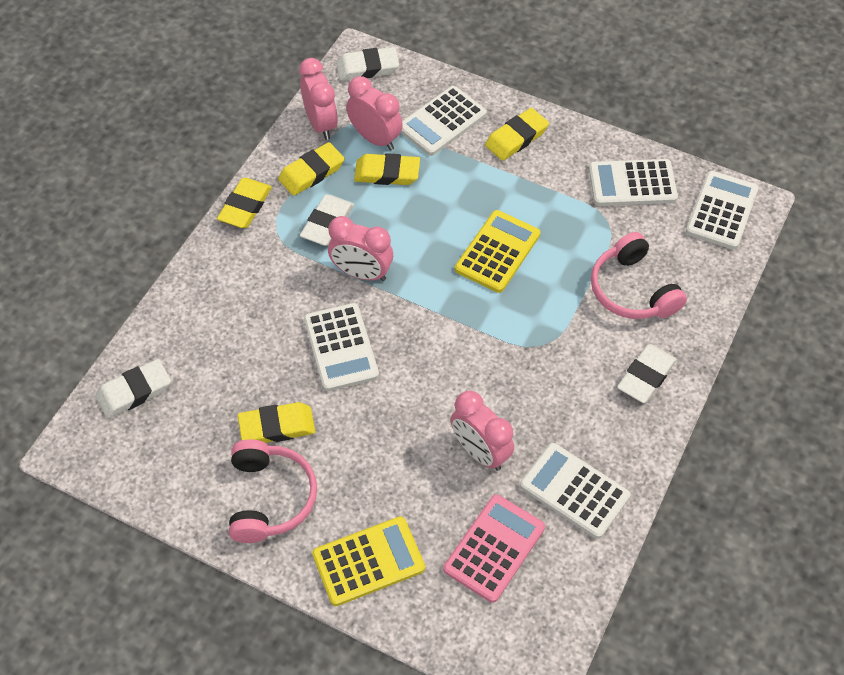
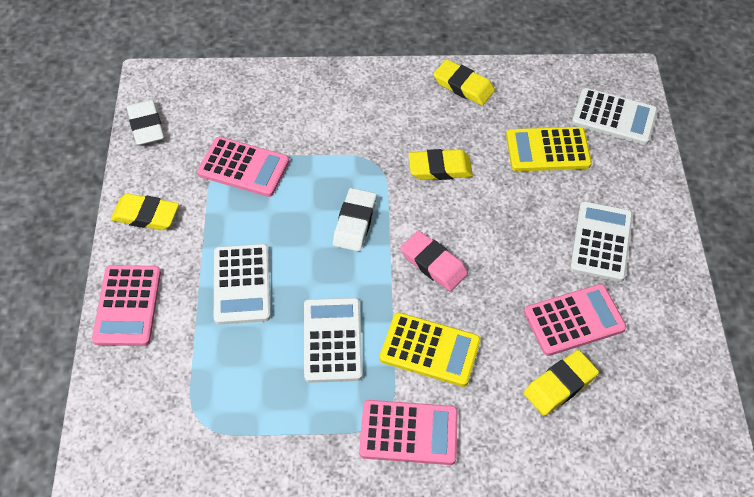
pink calculator: [443,494,545,603] = 1 -> [92,265,161,346] [197,137,289,197] [359,400,458,465] [524,284,627,356] = 4
pink clock: [299,58,338,140] [328,216,393,281] [346,76,403,150] [451,391,514,471] = 4 -> none = 0
pink eraser: none = 0 -> [400,230,468,291] = 1
pink headphones: [229,439,317,543] [591,232,687,319] = 2 -> none = 0
white calculator: [304,303,379,391] [401,86,487,156] [520,443,630,539] [589,159,678,206] [686,171,759,250] = 5 -> [214,244,271,325] [304,298,363,383] [570,201,633,282] [572,88,657,145] = 4
white eraser: [95,359,171,419] [300,194,354,246] [336,47,399,81] [617,344,677,403] = 4 -> [127,100,164,145] [333,188,377,252] = 2
yellow eraser: [217,178,272,228] [238,402,315,443] [278,142,345,196] [354,153,420,185] [485,108,549,161] = 5 -> [111,193,179,230] [408,149,473,180] [433,59,495,106] [524,350,599,416] = 4

